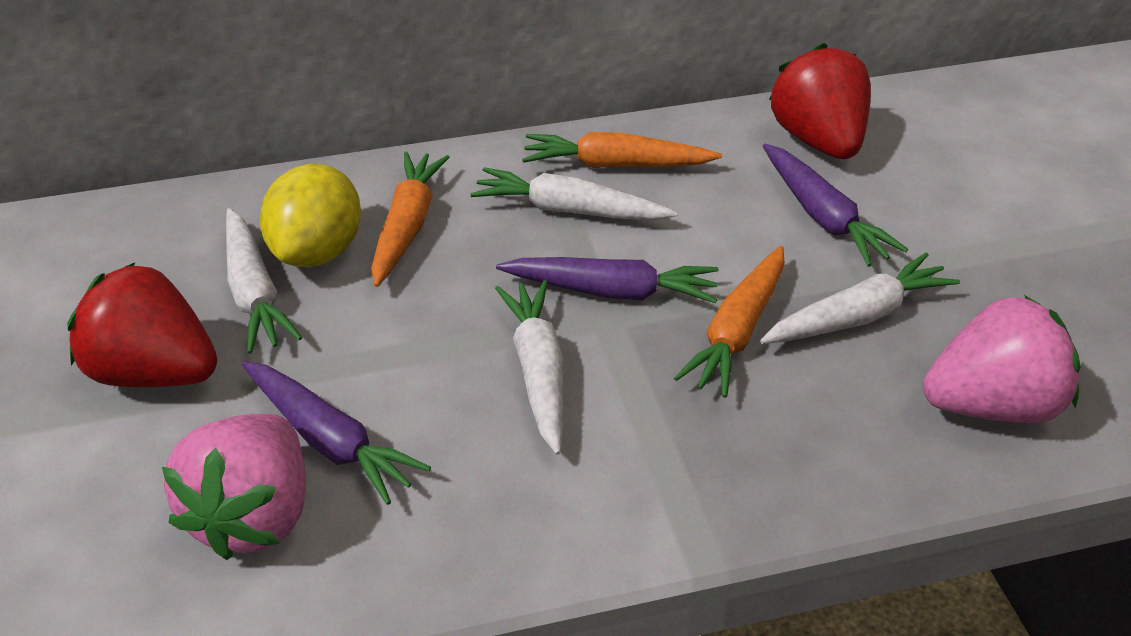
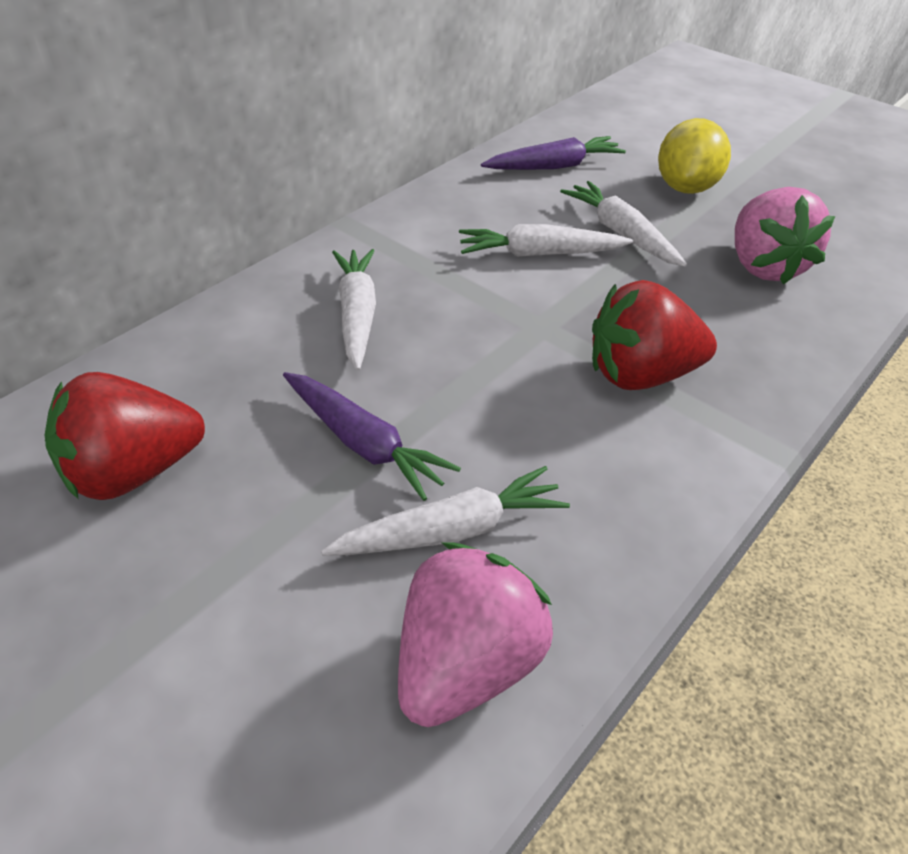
orange carrot: [371,151,450,287] [522,132,722,167] [674,246,785,398] = 3 -> none = 0
purple carrot: [242,361,431,505] [496,257,718,303] [763,144,908,267] = 3 -> [283,372,461,501] [481,136,626,170] = 2

